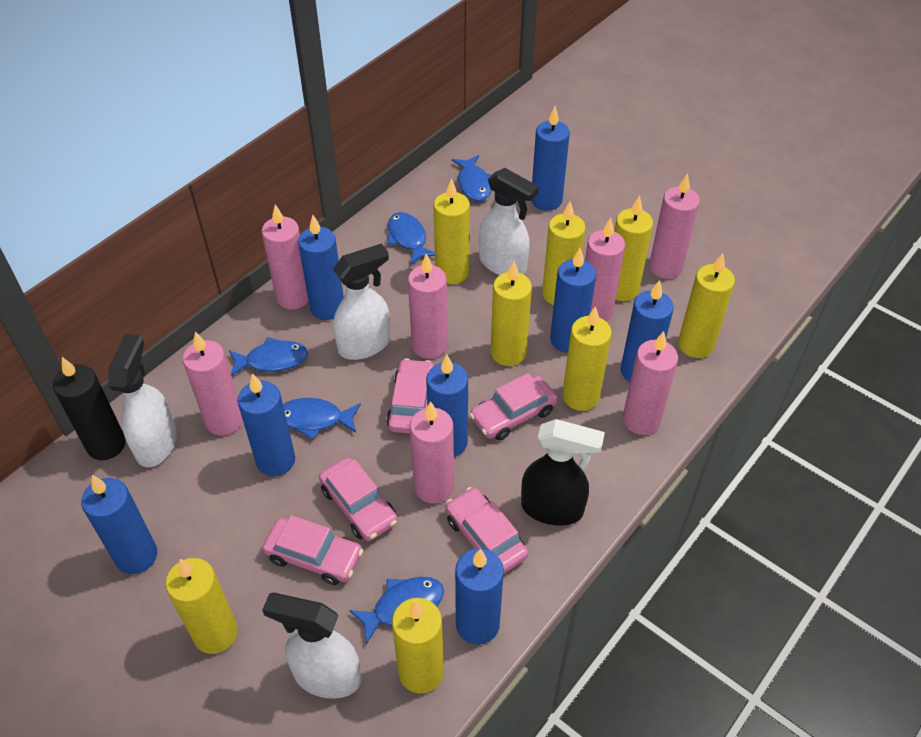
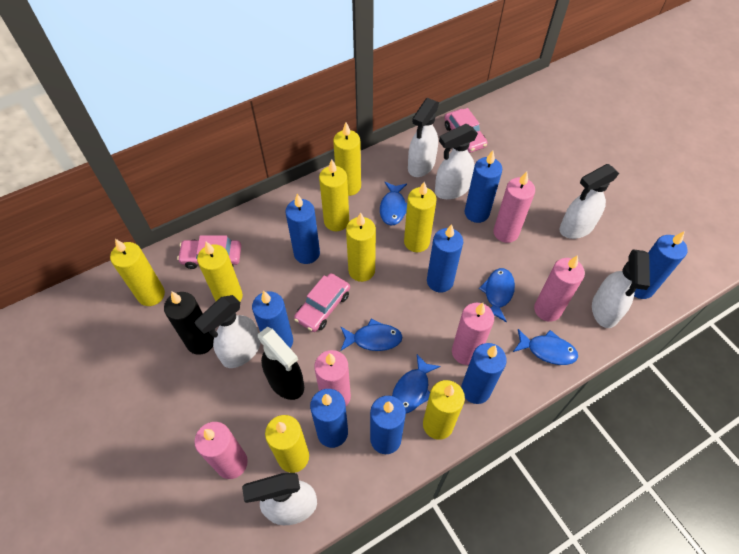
pink candle: [183,331,243,436] [262,204,309,310] [408,254,448,359] [410,401,454,503] [585,217,625,321] [623,331,678,435] [649,173,700,279] = 7 -> [194,422,248,479] [314,350,351,406] [452,303,494,365] [493,171,535,243] [534,255,585,322] = 5
pink car: [262,515,363,585] [319,457,398,541] [387,358,434,434] [445,487,528,573] [469,373,558,440] = 5 -> [177,235,241,269] [294,273,350,332] [444,108,488,153] = 3
white spray bottle: [108,334,177,467] [262,593,361,699] [333,243,390,360] [479,168,539,275] = 4 -> [194,295,260,368] [242,473,317,525] [408,98,439,177] [435,124,478,200] [559,164,619,239] [592,249,650,328] = 6

